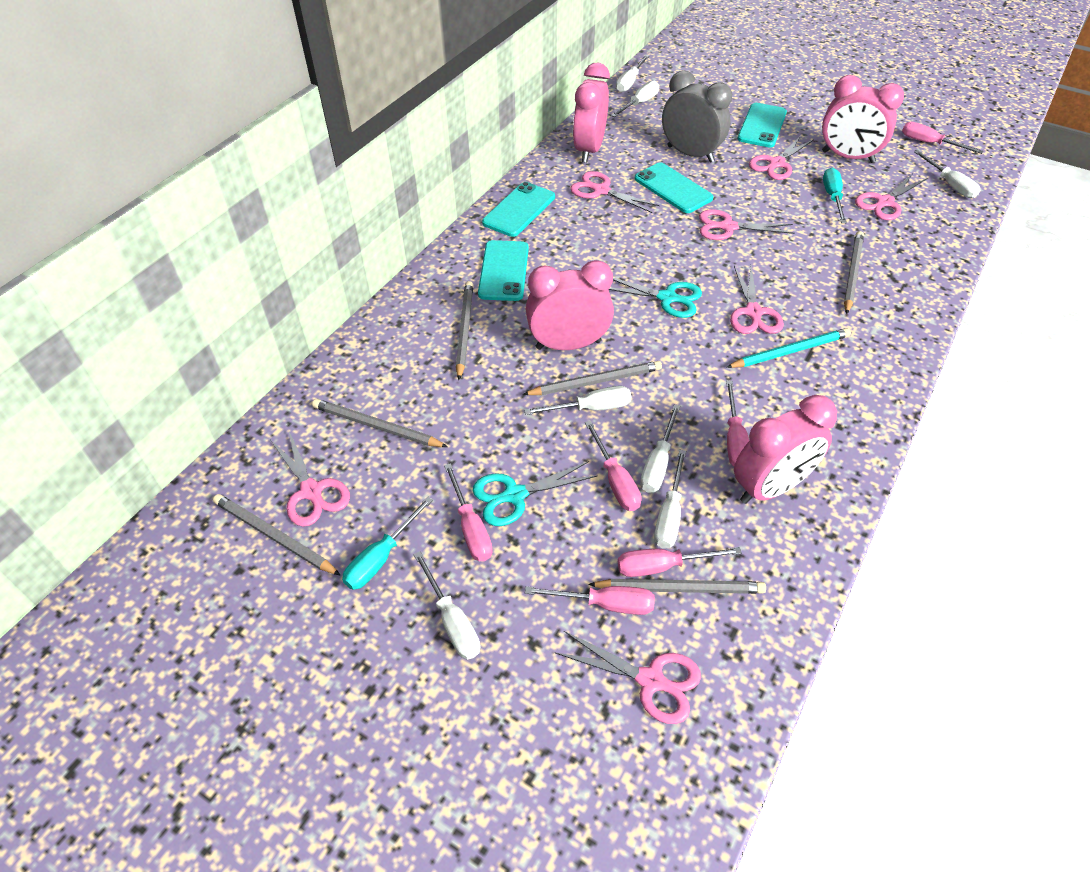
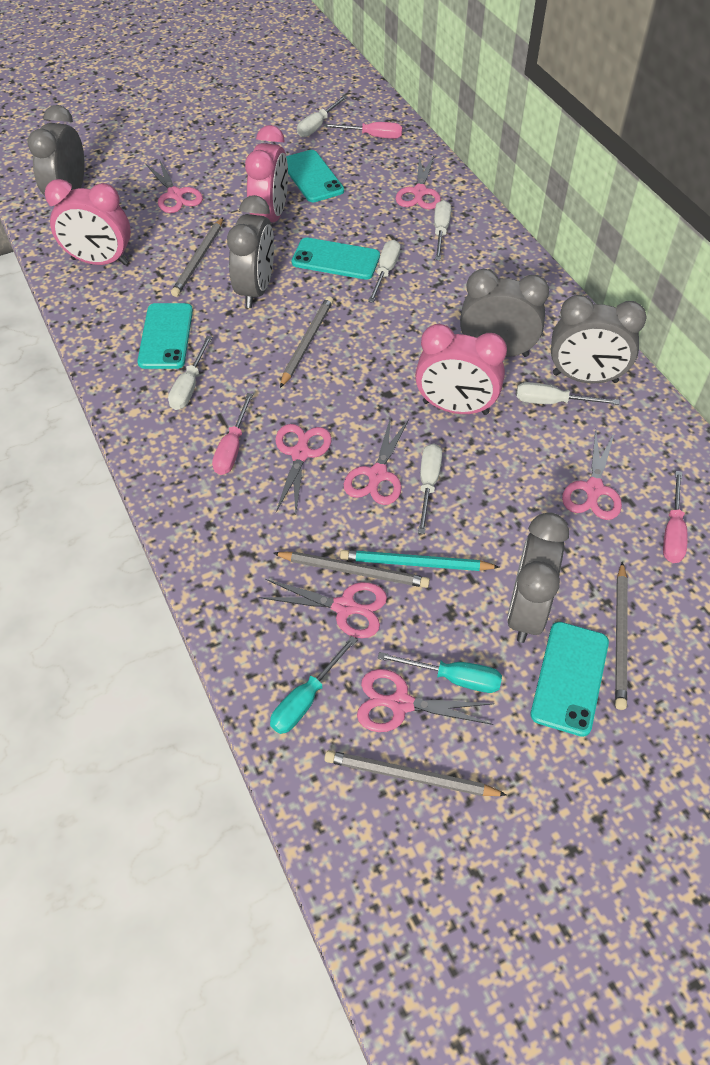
grey clock: [662,70,732,163] = 1 -> [28,105,85,196] [227,195,274,308] [460,269,549,357] [507,512,569,643] [551,295,647,383] = 5
grey pencil: [213,494,341,576] [312,399,448,447] [456,281,473,380] [522,361,662,395] [588,579,766,594] [844,231,864,314] = 6 -> [171,217,223,297] [273,551,430,588] [280,296,333,388] [324,750,507,796] [615,562,628,710] = 5
pink clock: [526,260,614,350] [573,62,610,163] [734,395,837,504] [822,75,904,163] = 4 -> [45,179,131,265] [245,125,288,222] [415,324,507,415] = 3
pink screwdriver: [444,463,493,561] [525,586,655,615] [585,421,642,511] [618,547,742,577] [726,380,749,466] [902,122,983,154] = 6 -> [212,393,253,475] [323,122,402,139] [663,471,688,563] = 3
turquoise scissors: [473,461,597,526] [609,278,702,318] = 2 -> none = 0
white screwdriver: [413,551,480,659] [524,386,631,415] [611,81,659,117] [616,55,649,92] [640,404,680,493] [654,450,686,549] [914,150,980,198] = 7 -> [168,336,212,410] [297,95,347,137] [368,240,401,303] [418,444,442,534] [434,200,451,260] [516,382,620,405] = 6

